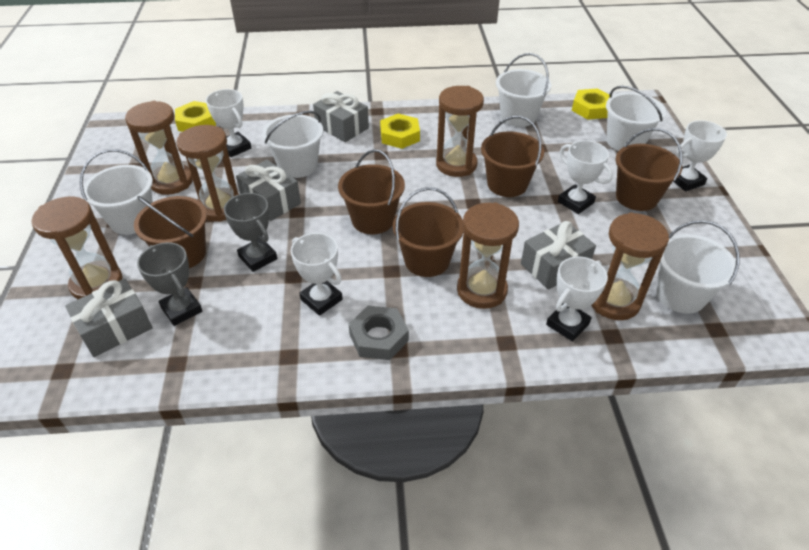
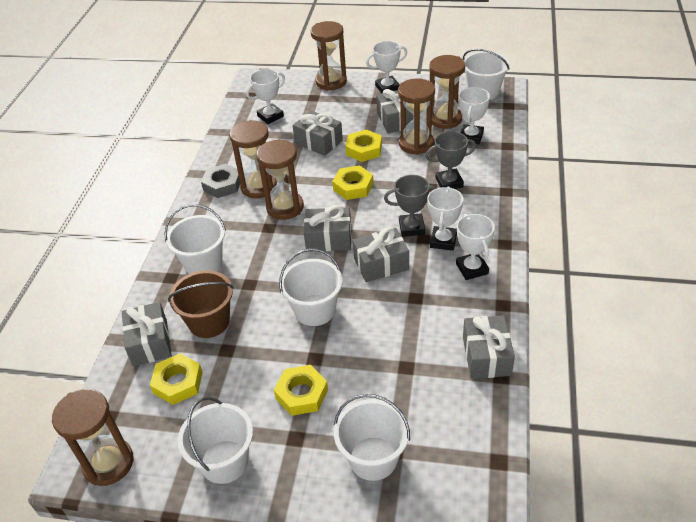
brown bucket: [134,196,207,268] [338,149,405,234] [393,187,464,277] [481,116,544,197] [615,128,682,211] = 5 -> [168,270,234,338] = 1
grey gift: [65,279,152,357] [236,160,301,221] [313,91,369,142] [521,221,596,290] = 4 -> [122,302,172,366] [293,111,343,156] [304,205,352,252] [353,227,409,282] [376,89,414,133] [463,316,515,379] = 6
yellow nut: [175,101,216,132] [380,114,420,149] [572,88,609,120] = 3 -> [150,354,203,405] [274,365,328,416] [332,165,374,200] [346,129,382,162] = 4

